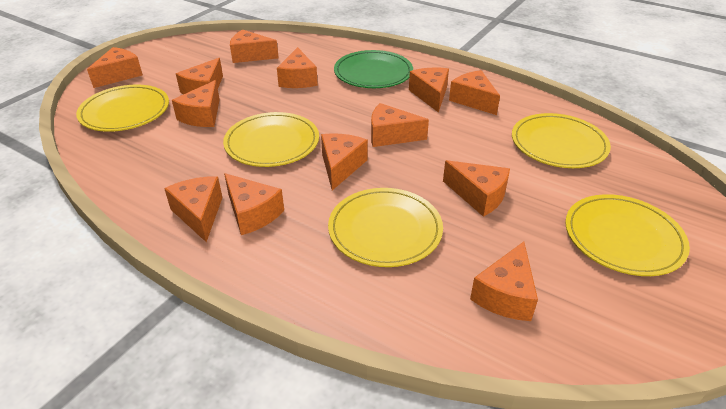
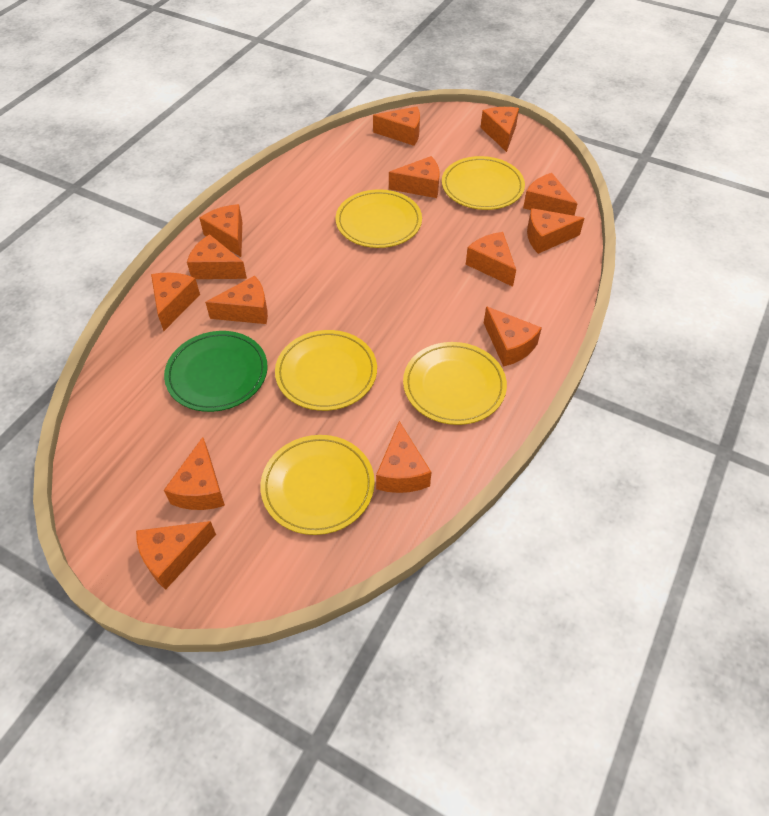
orange cheese: [87,47,143,88] [164,176,223,242] [172,80,220,127] [176,58,223,95] [224,173,284,235] [230,29,279,63] [277,47,318,88] [321,133,368,190] [371,103,429,147] [409,68,449,113] [443,160,510,217] [449,70,500,115] [470,242,538,321] = 13 -> [136,521,216,590] [151,273,200,331] [164,437,225,510] [187,234,247,279] [199,204,242,257] [205,276,268,324] [373,106,420,146] [376,421,431,493] [389,156,439,198] [466,232,516,287] [481,107,519,152] [484,306,542,367] [523,173,578,216] [527,208,584,254] = 14

